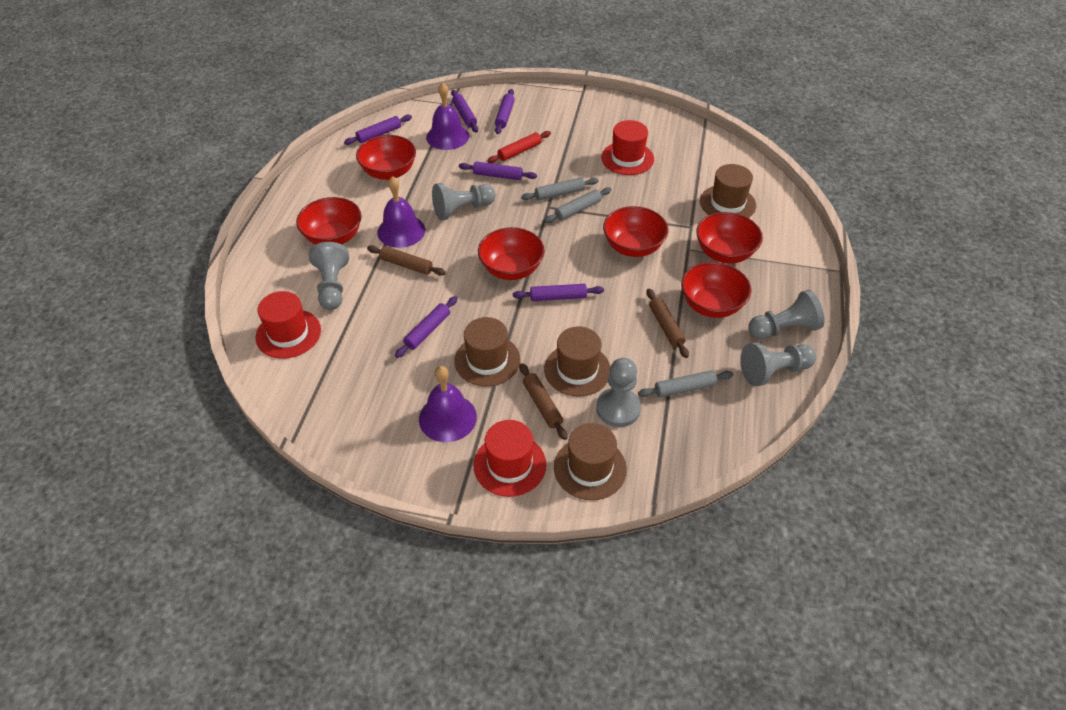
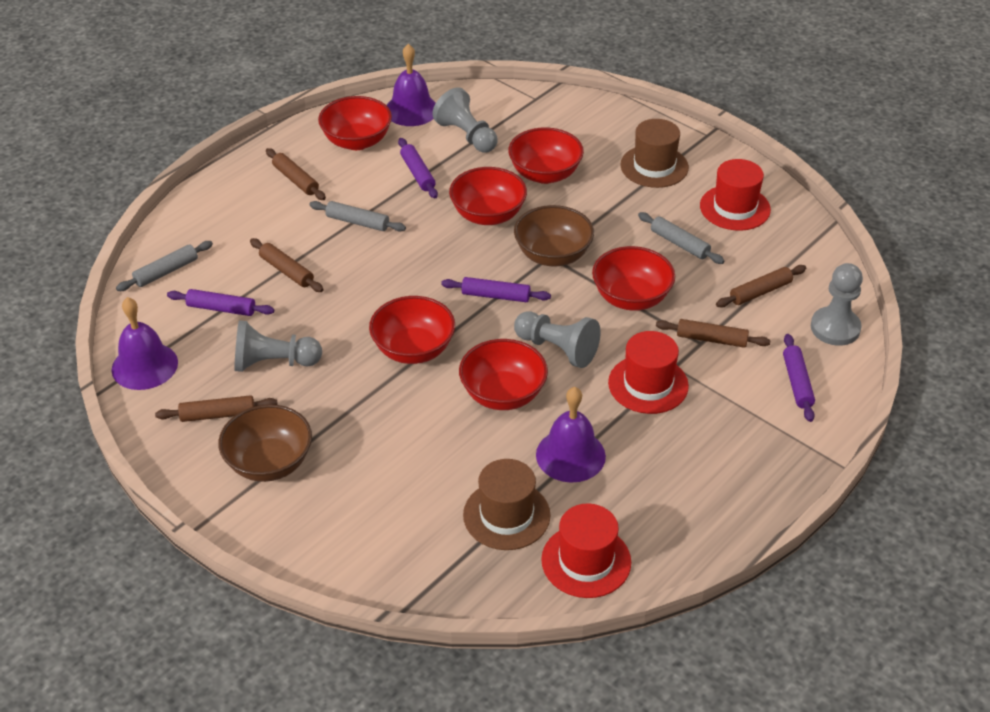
brown bowl: none = 0 -> [218,404,312,482] [514,205,594,267] = 2
brown hat: [454,317,521,387] [544,327,610,396] [554,423,627,500] [700,164,756,218] = 4 -> [463,459,550,550] [620,119,689,188] = 2
brown rolling pin: [367,245,446,276] [519,363,567,440] [646,288,689,358] = 3 -> [155,395,278,422] [250,238,324,292] [266,148,326,200] [656,319,771,348] [716,265,806,307] = 5
grey pawn: [309,242,349,310] [432,183,496,220] [596,358,641,427] [740,342,816,386] [748,290,825,339] = 5 -> [234,320,322,372] [432,87,498,152] [514,312,601,368] [811,263,863,346] = 4
purple rolling pin: [344,115,412,145] [395,296,458,358] [451,90,478,132] [459,162,537,180] [495,89,515,134] [513,284,604,301] = 6 -> [167,289,274,316] [398,138,438,198] [441,277,551,302] [783,334,815,422] = 4
red rolling pin: [487,131,551,163] = 1 -> none = 0

